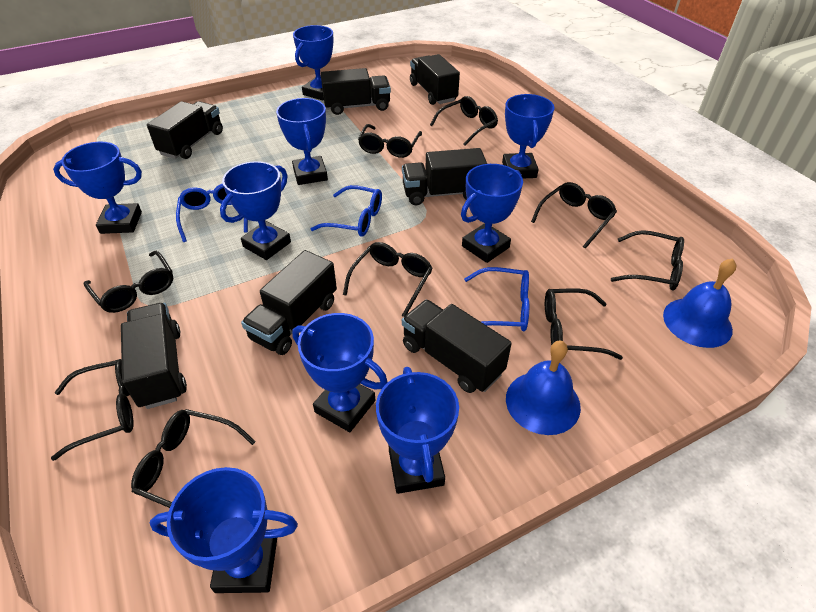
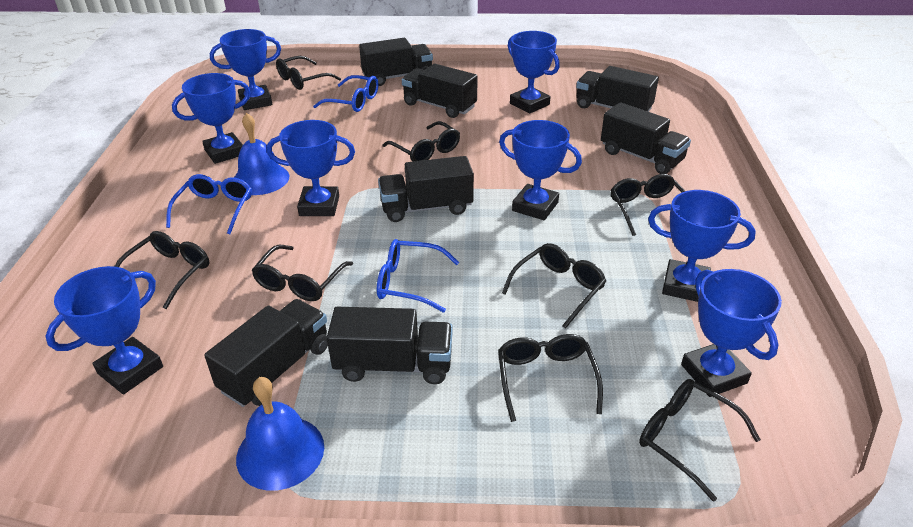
black glasses: [51,359,133,461] [84,251,173,313] [131,409,256,508] [343,242,433,317] [358,124,422,158] [430,96,498,146] [531,182,617,249] [545,289,623,360] [611,230,684,290] = 9 -> [114,231,209,309] [251,245,353,301] [276,56,341,90] [383,121,460,162] [498,334,603,422] [502,243,606,329] [611,174,685,236] [639,379,761,502] = 8
blue trophy: [53,142,142,234] [150,467,298,593] [220,161,291,260] [276,98,328,185] [292,313,387,432] [293,25,333,101] [376,367,459,494] [461,164,523,263] [502,94,555,178] = 9 -> [45,266,163,394] [172,73,250,164] [210,29,281,110] [267,120,355,216] [499,120,582,220] [508,31,560,114] [648,190,756,302] [681,269,782,397] = 8

